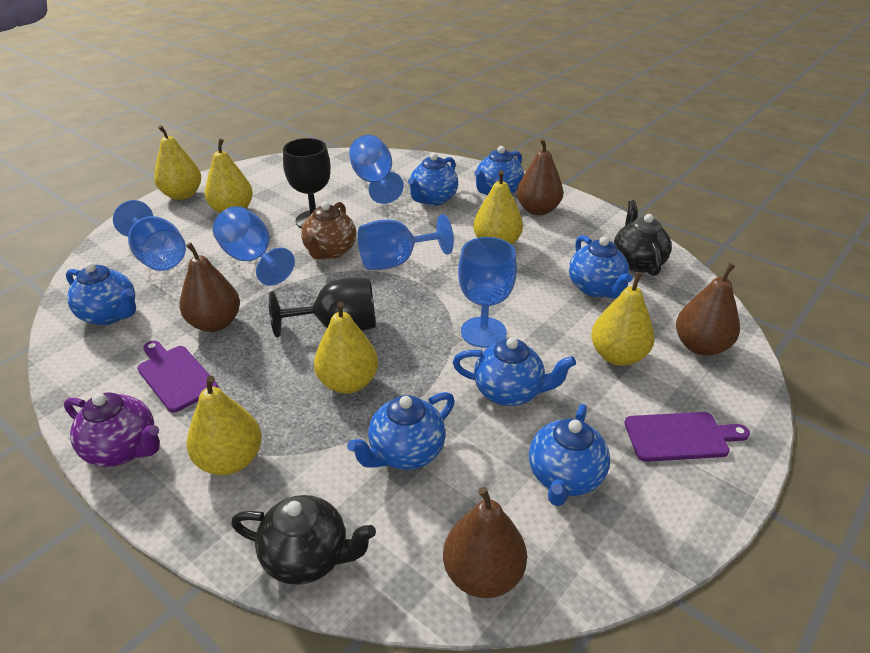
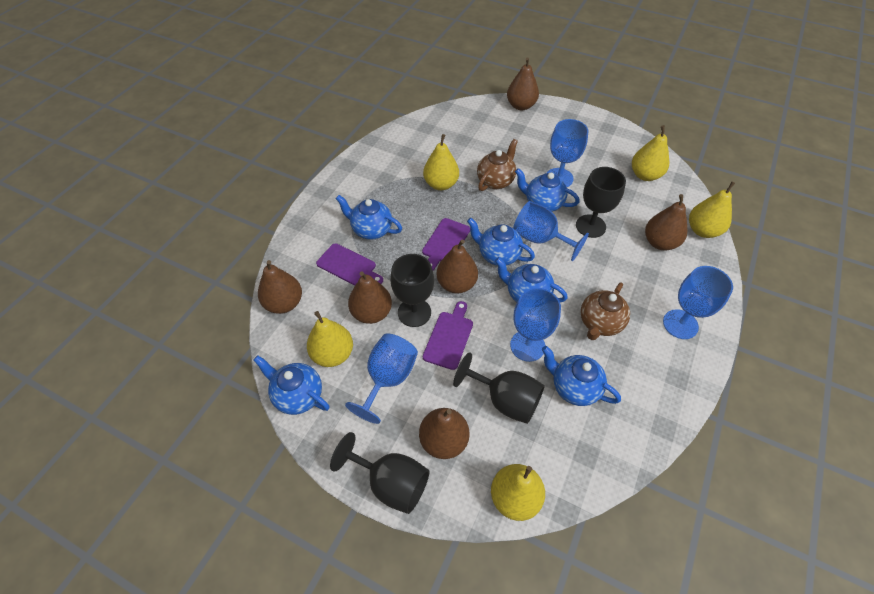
black goblet: [269,278,376,338] [283,138,331,229] = 2 -> [330,432,429,514] [390,254,434,327] [453,352,545,424] [576,167,626,238] = 4
black teapot: [231,495,376,585] [614,200,672,276] = 2 -> none = 0
blue teapot: [66,262,136,325] [347,392,455,470] [408,153,458,206] [452,337,576,406] [474,146,524,195] [529,404,610,506] [569,235,633,298] = 7 -> [254,355,329,415] [336,195,402,240] [467,218,535,266] [495,257,568,302] [515,168,580,212] [542,346,621,406] = 6
brown pear: [180,242,240,332] [443,487,527,598] [517,138,563,215] [676,263,740,356] = 4 -> [258,260,302,314] [348,271,392,324] [419,408,469,459] [436,240,478,293] [507,58,539,110] [645,194,687,250] = 6
brown teapot: [301,202,356,260] = 1 -> [477,139,518,191] [581,282,630,340] = 2
purple cutting board: [137,341,218,413] [624,412,750,462] = 2 -> [316,243,383,286] [422,218,470,271] [423,301,473,370] = 3
purple teapot: [64,393,160,467] = 1 -> none = 0
yellow pear: [154,125,201,200] [187,376,262,475] [205,139,253,213] [314,302,378,394] [473,170,523,245] [591,272,654,366] = 6 -> [307,311,353,367] [423,134,459,190] [491,464,545,521] [632,125,669,181] [689,181,735,238] = 5

